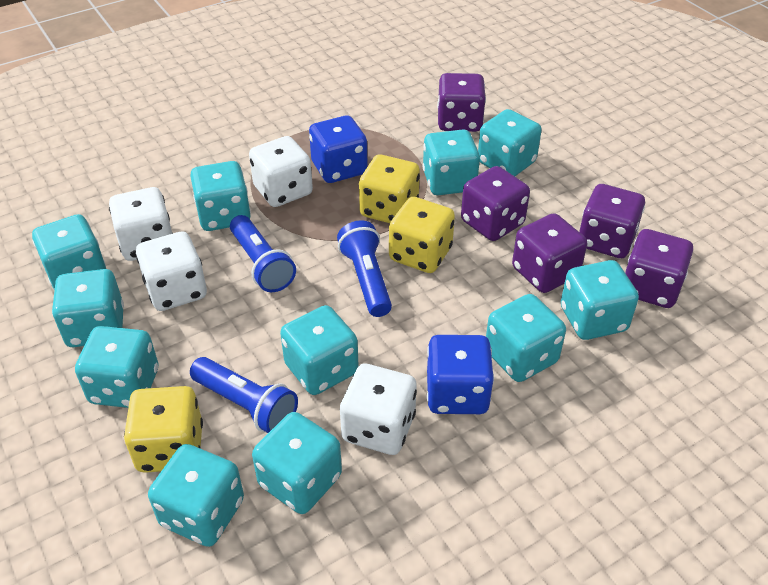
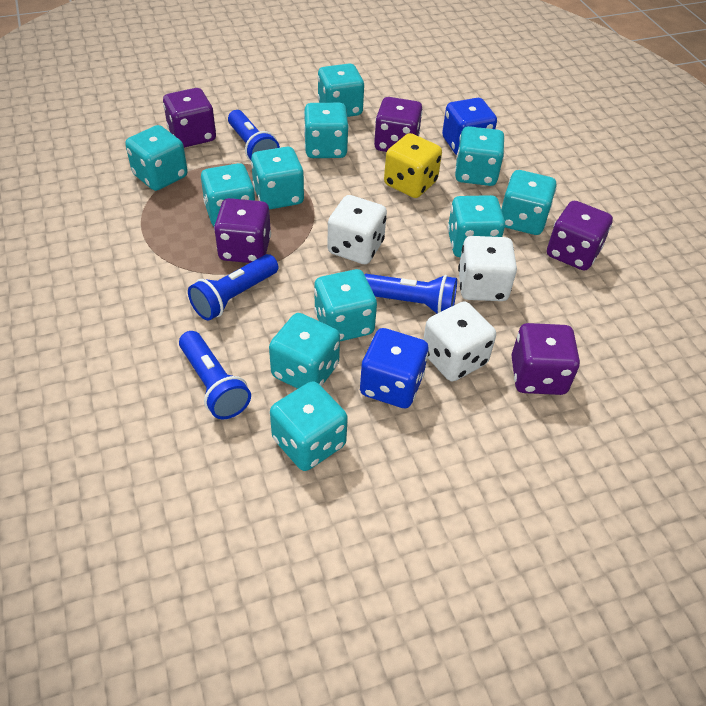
blue flashlight: [190,357,298,433] [230,215,296,292] [337,220,392,317] = 3 -> [179,331,251,419] [188,254,278,321] [228,110,280,161] [364,274,457,314] = 4
white dice: [109,187,173,261] [136,231,207,311] [249,136,313,207] [340,363,417,455] = 4 -> [327,195,387,264] [423,301,496,381] [458,236,517,301] = 3
yellow dice: [124,386,203,473] [359,154,420,223] [389,197,455,273] = 3 -> [384,133,442,198] = 1

